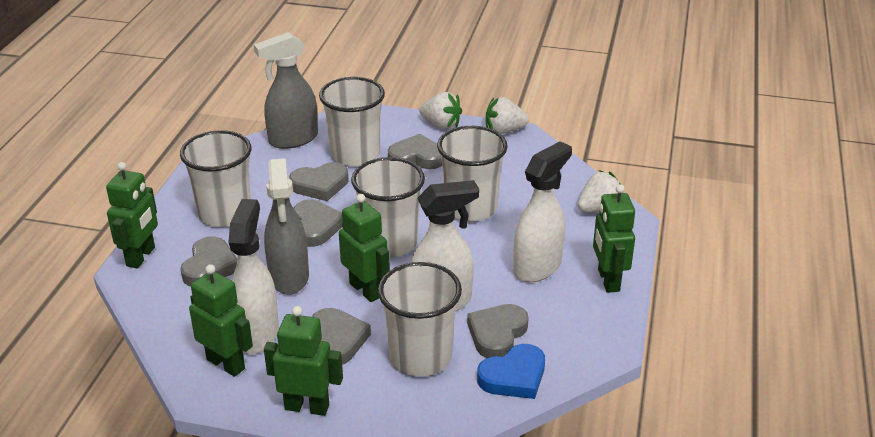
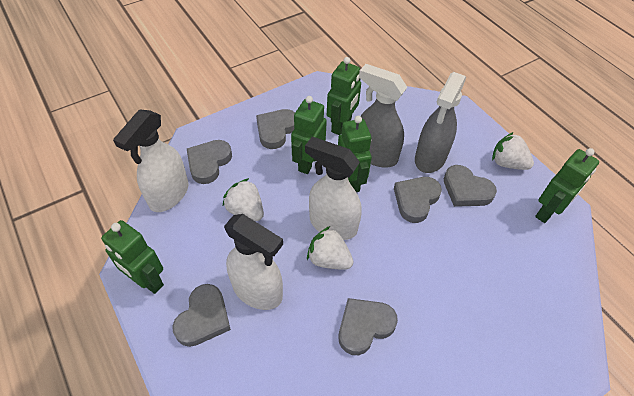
blue heart: [477,344,545,399] = 1 -> none = 0
white cup: [180,130,252,227] [319,77,385,166] [351,157,425,257] [378,262,462,377] [437,126,508,222] = 5 -> none = 0

